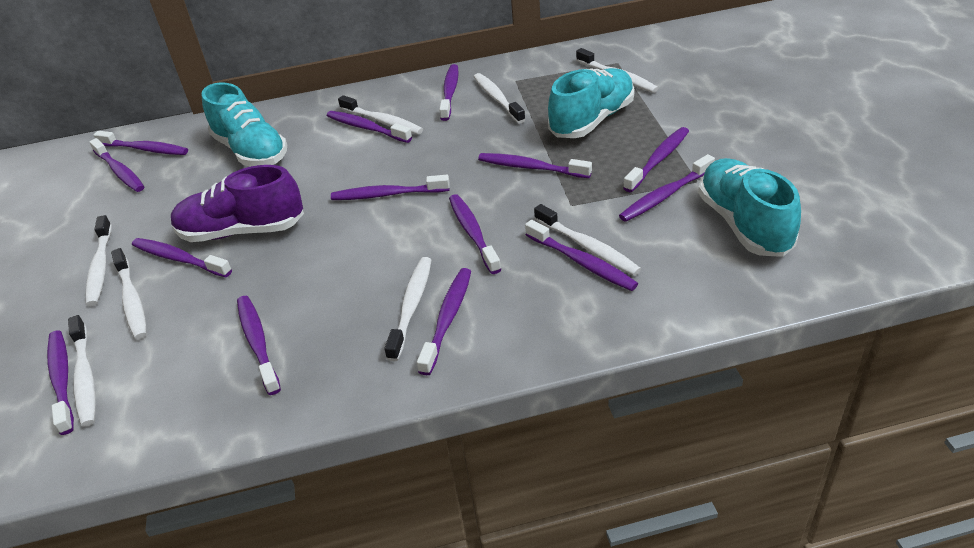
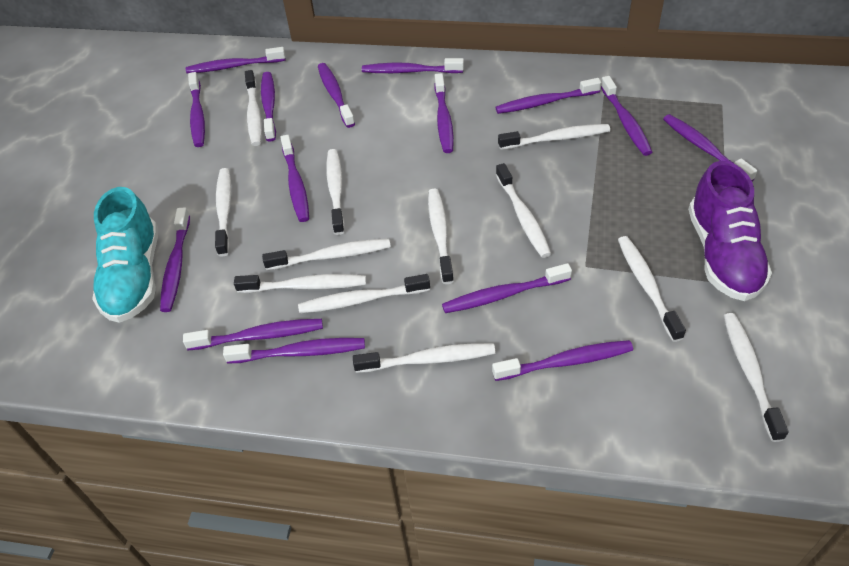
purple toothbrush: [47,330,74,435] [89,138,144,192] [93,131,188,155] [132,238,232,277] [237,296,281,395] [327,111,412,143] [331,175,450,200] [417,268,471,375] [439,64,459,121] [449,194,501,274] [478,153,592,178] [525,220,638,291] [619,154,715,222] [623,127,689,192] = 14 -> [160,207,190,312] [183,319,323,350] [186,47,286,74] [188,72,205,147] [223,338,365,363] [261,72,276,142] [280,135,309,222] [318,63,355,128] [362,58,464,73] [434,73,454,153] [442,263,572,313] [492,340,633,381] [495,78,602,114] [601,76,653,156] [663,114,757,181] = 15
turquoise shoe: [201,82,287,166] [548,68,635,138] [698,158,801,257] = 3 -> [92,187,158,323] = 1
white toothbrush: [68,315,96,427] [86,215,112,306] [111,248,147,339] [338,95,423,135] [384,257,431,361] [474,73,526,123] [534,204,641,276] [576,48,658,93] = 8 -> [215,168,232,257] [234,274,366,293] [245,70,262,146] [262,239,391,270] [298,274,430,314] [326,149,345,235] [353,343,496,373] [428,189,454,284] [496,163,551,258] [498,124,610,150] [618,236,686,342] [724,313,789,442] = 12

